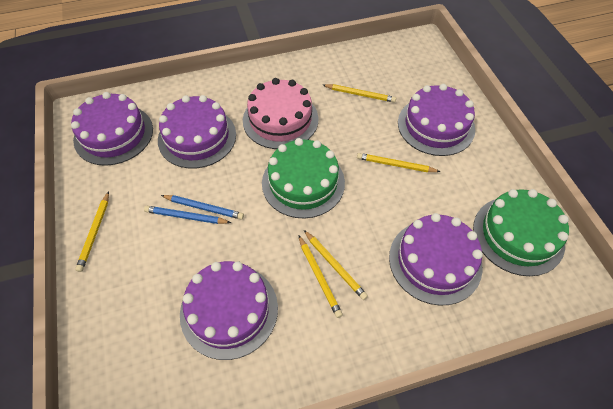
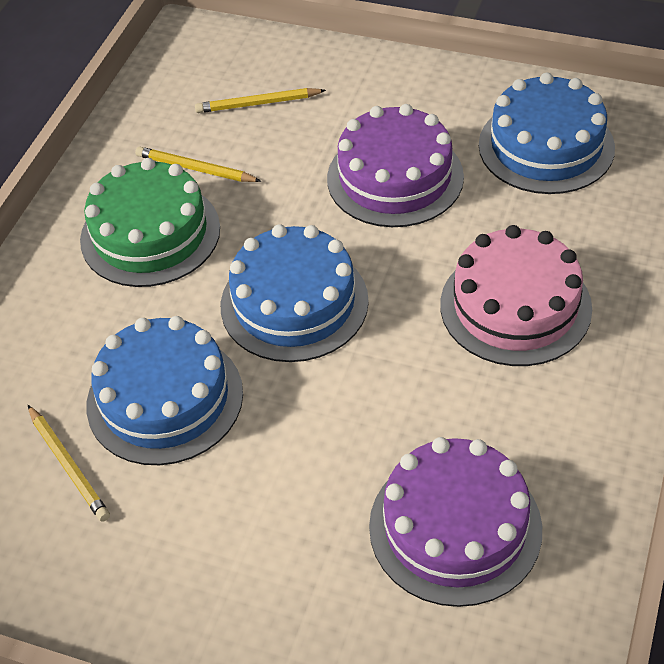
blue cake: none = 0 -> [87,316,243,465] [221,224,369,362] [479,73,615,194] = 3
blue pencil: [144,206,231,224] [161,195,244,220] = 2 -> none = 0
green cake: [262,138,345,219] [473,189,569,276] = 2 -> [80,158,220,287] = 1
purple cake: [71,92,153,166] [158,95,236,168] [180,261,278,360] [389,213,483,306] [398,84,475,156] = 5 -> [327,104,464,227] [369,437,542,607] = 2
yellow pencil: [75,191,109,272] [299,236,343,318] [304,230,368,300] [323,84,396,103] [357,153,441,172] = 5 -> [28,405,110,522] [135,147,262,182] [195,88,326,113] = 3

